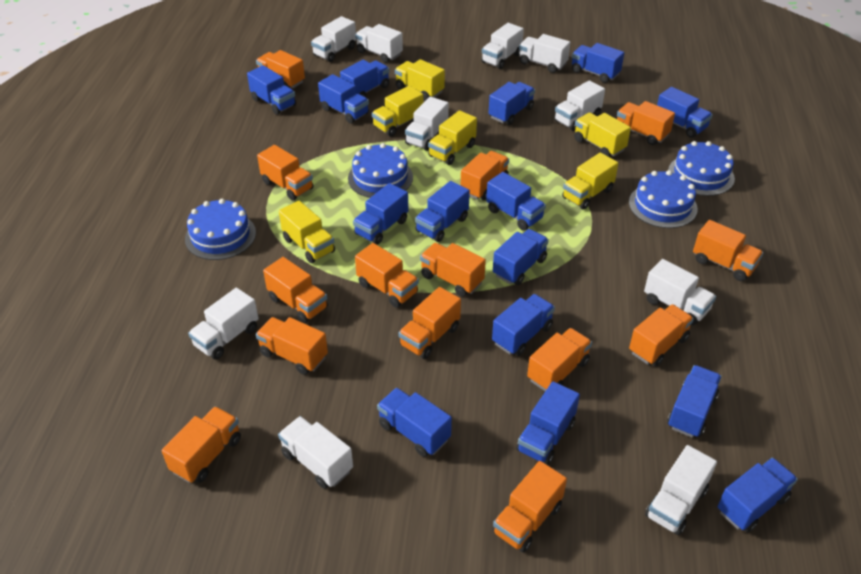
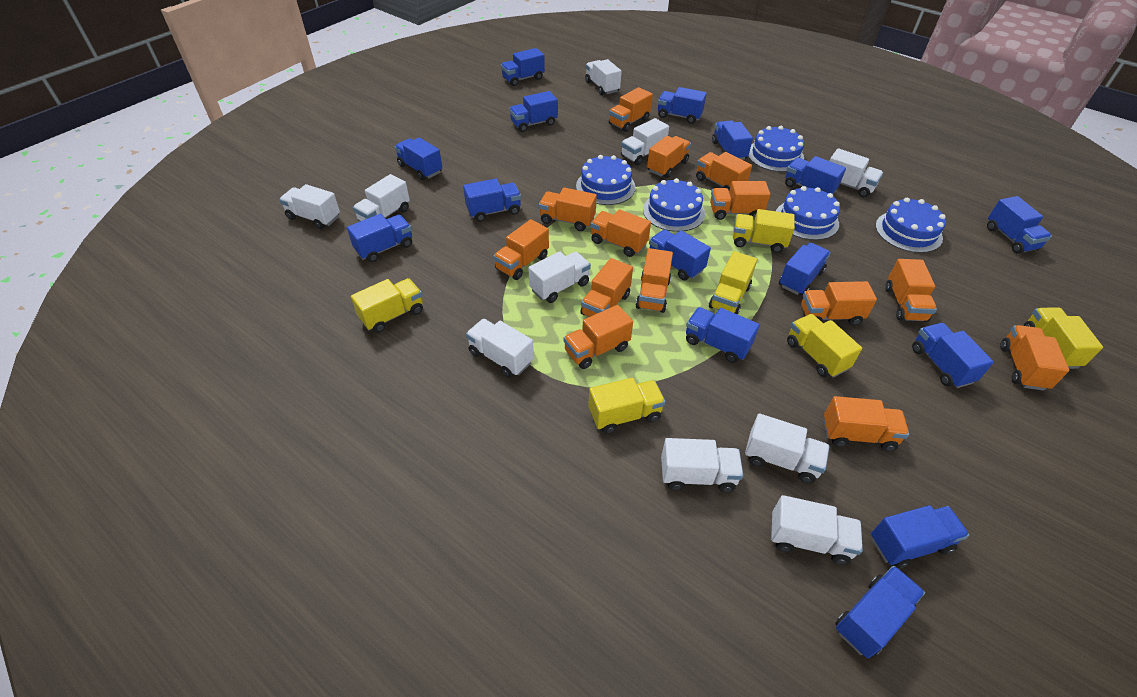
blue cake: [185,199,256,260] [348,143,413,198] [629,170,698,228] [668,141,735,196] = 4 -> [576,155,636,205] [643,178,705,232] [748,126,804,172] [776,186,840,240] [876,198,946,253] = 5

